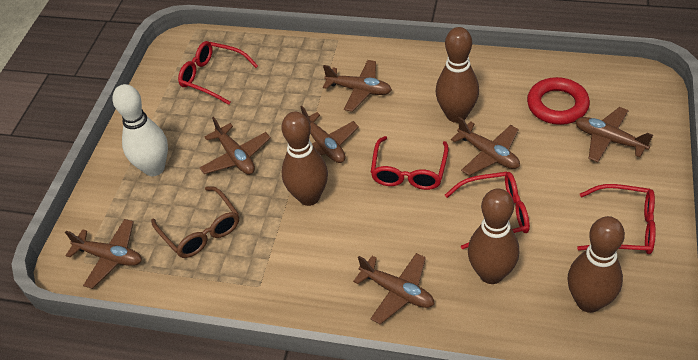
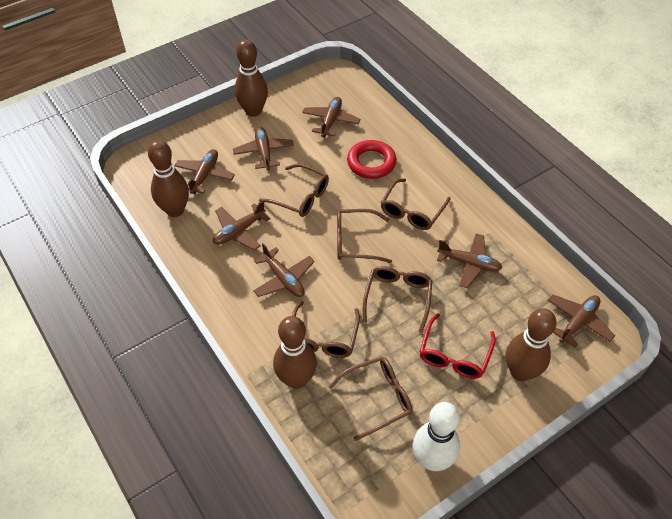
brown glasses: [151,186,239,258] = 1 -> [259,164,329,217] [292,301,360,358] [329,356,412,441] [337,209,392,263] [363,266,433,333] [381,178,451,230] = 6
red glasses: [178,41,258,105] [371,136,449,190] [445,172,530,249] [577,184,656,254] = 4 -> [419,314,496,379] = 1

